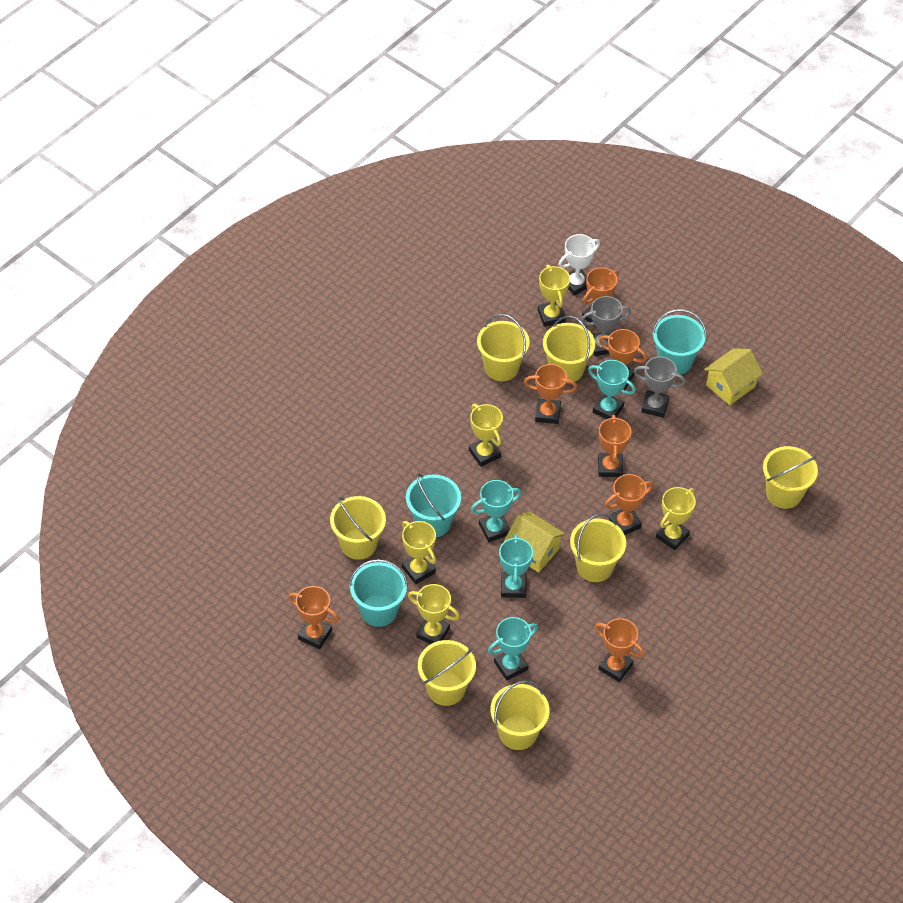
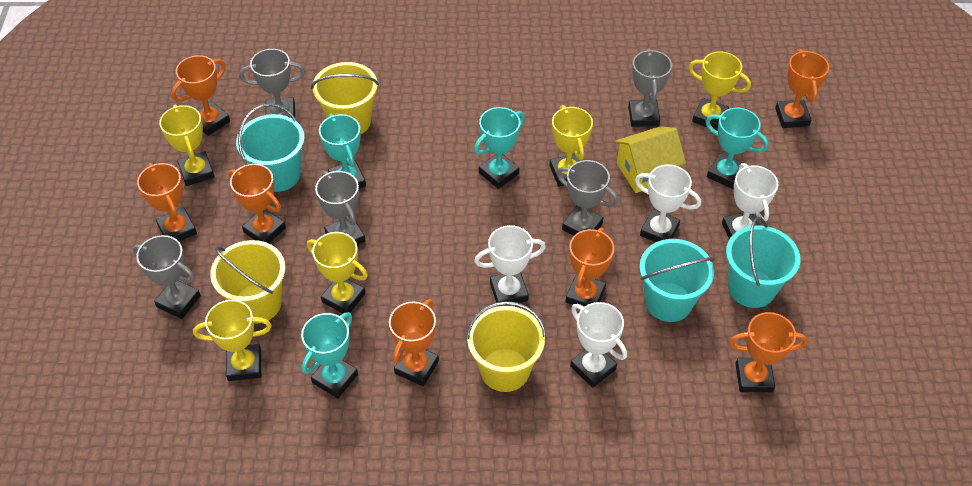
grey trophy: [581,296,631,356] [633,357,686,418] = 2 -> [133,235,201,319] [240,49,305,118] [315,171,365,245] [557,160,618,236] [628,48,672,127] = 5
white trophy: [559,234,600,296] = 1 -> [474,225,546,306] [570,302,627,388] [635,164,701,242] [722,163,778,239] = 4
yellow bucket: [330,496,386,560] [418,640,476,706] [477,314,530,381] [490,680,550,750] [543,316,595,383] [570,513,626,582] [763,446,818,509] = 7 -> [210,240,285,324] [311,62,379,134] [466,301,546,392] = 3
yellow house: [504,512,565,573] [704,348,763,405] = 2 -> [615,126,686,193] = 1

